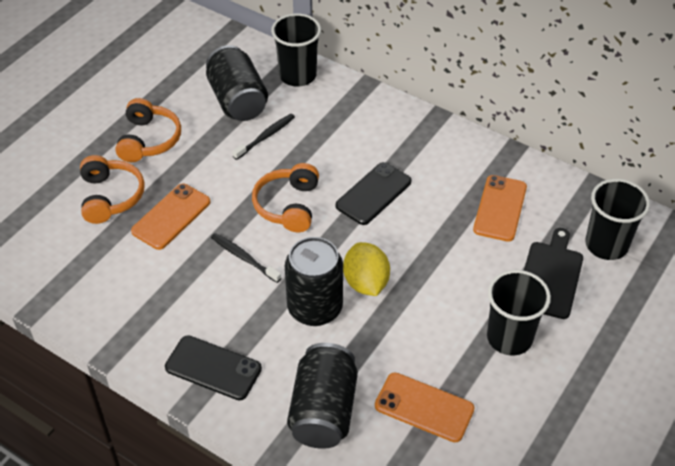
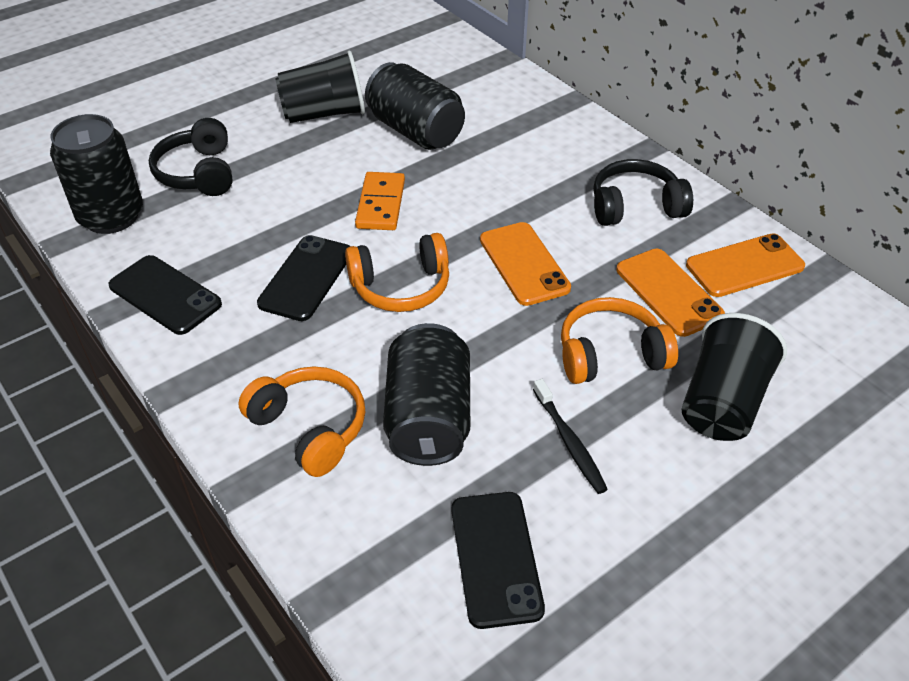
black cup: [271,13,321,86] [487,270,551,356] [585,179,650,260] = 3 -> [275,51,365,123] [682,313,787,441] = 2
black cutting board: [524,228,583,319] = 1 -> none = 0
black headphones: none = 0 -> [149,118,233,196] [593,159,693,226] = 2
black phone: [165,335,262,400] [336,162,412,225] = 2 -> [108,255,222,335] [257,235,351,321] [452,492,545,629] = 3
black toothbrush: [211,233,281,283] [232,114,295,160] = 2 -> [533,379,608,494] = 1
orange domino: none = 0 -> [355,172,405,230] = 1
yellow lemon: [343,242,390,296] = 1 -> none = 0

